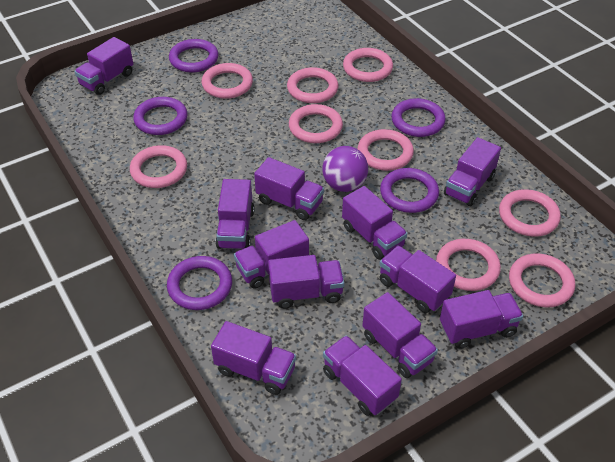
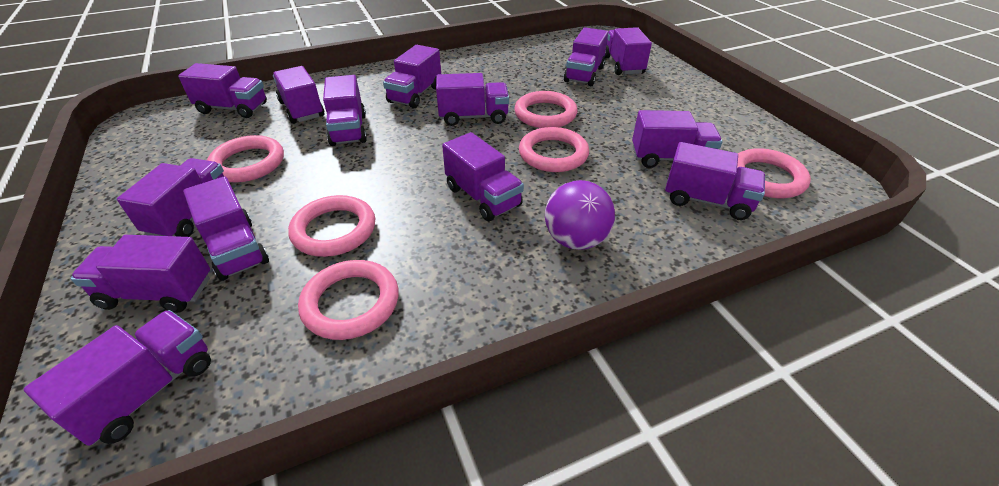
pink ring: [130,145,187,188] [202,63,253,99] [287,67,338,103] [289,104,343,143] [343,48,393,82] [358,129,414,171] [436,239,501,291] [499,189,561,237] [509,253,575,307] = 9 -> [207,135,284,182] [288,195,375,257] [298,260,399,340] [514,91,577,128] [519,127,589,172] [737,148,811,198] = 6
purple ring: [133,97,187,135] [167,256,232,310] [169,39,218,72] [380,168,439,213] [391,98,446,137] = 5 -> none = 0
purple truck: [74,37,133,95] [211,321,296,395] [215,179,255,249] [234,220,309,289] [254,157,324,220] [268,255,344,309] [323,335,402,416] [342,186,408,260] [362,292,438,378] [379,246,456,313] [440,290,523,349] [444,137,501,206] = 12 -> [24,310,211,446] [70,235,210,313] [117,158,224,237] [178,63,267,118] [183,176,269,281] [273,66,324,124] [323,75,367,146] [383,45,441,108] [436,73,509,126] [442,132,524,221] [564,27,608,86] [605,27,652,75] [632,110,722,168] [665,142,765,220] = 14

